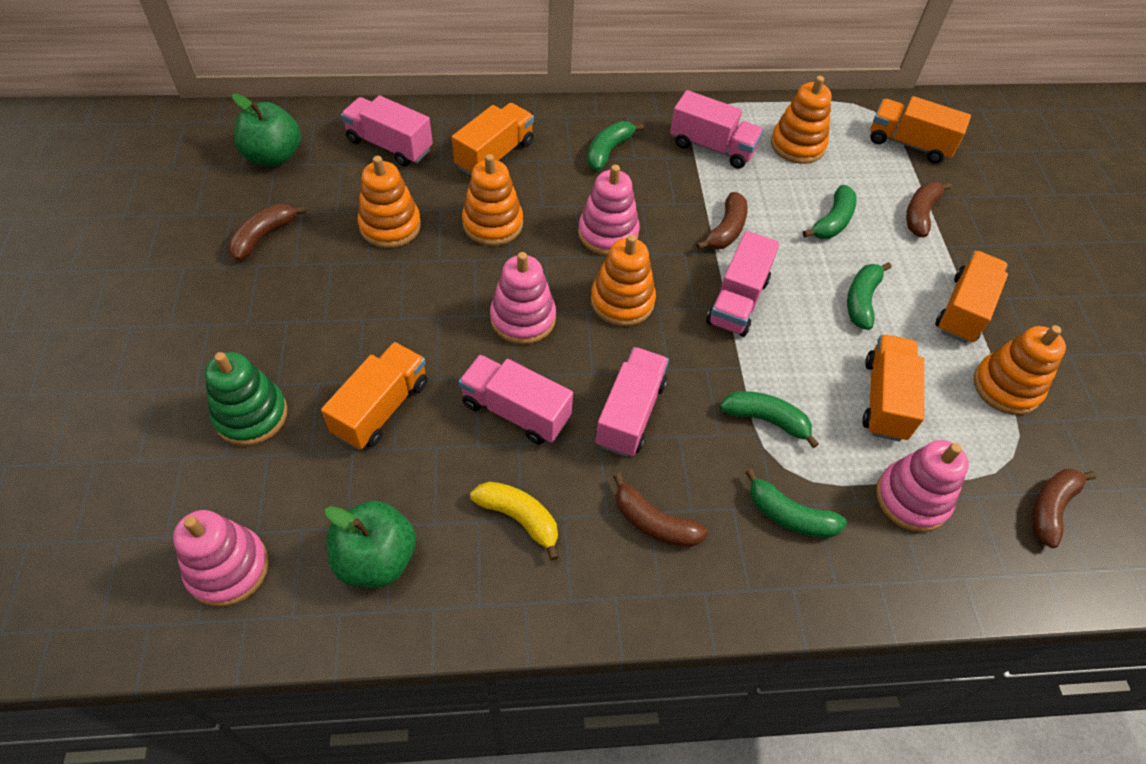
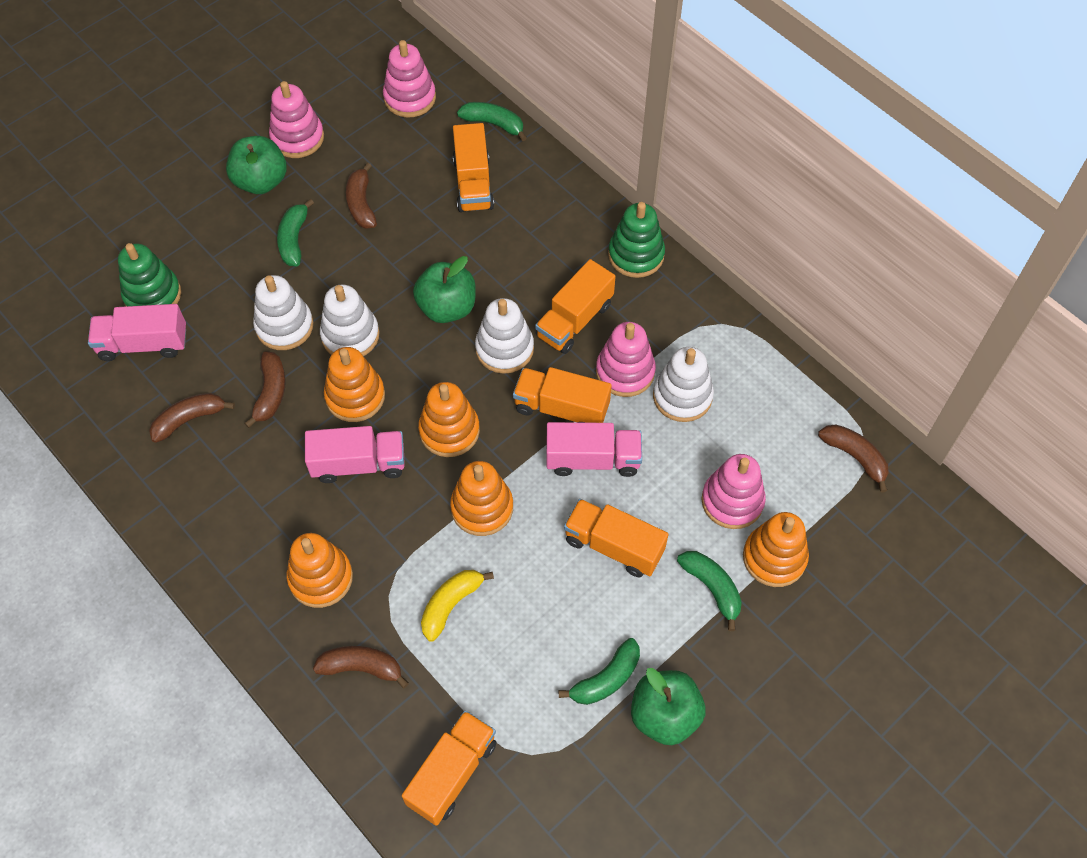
green apple: [232,94,301,166] [325,500,416,588] = 2 -> [226,136,287,194] [413,256,476,323] [631,668,705,745] = 3
green banana: [587,121,644,171] [720,391,819,448] [745,469,847,538] [803,185,857,239] [847,262,892,330] = 5 -> [277,199,314,266] [457,102,527,141] [559,638,640,705] [677,551,742,631] = 4
green stacking toy: [205,352,287,446] = 1 -> [118,243,181,306] [608,202,665,278] = 2
pink truck: [341,95,433,167] [459,355,573,444] [595,347,669,457] [670,90,764,169] [706,231,780,337] = 5 -> [88,304,186,361] [305,426,405,483] [546,422,642,477] = 3
white stacking toy: none = 0 -> [253,275,314,350] [320,284,379,356] [475,298,534,374] [653,347,714,422] = 4

